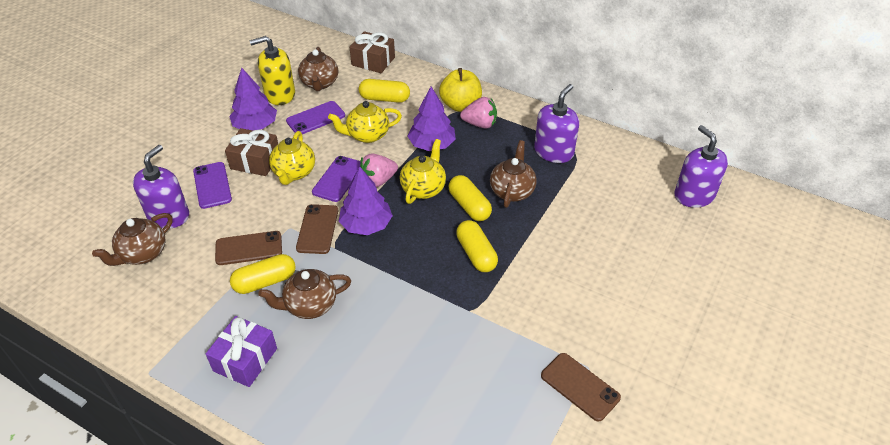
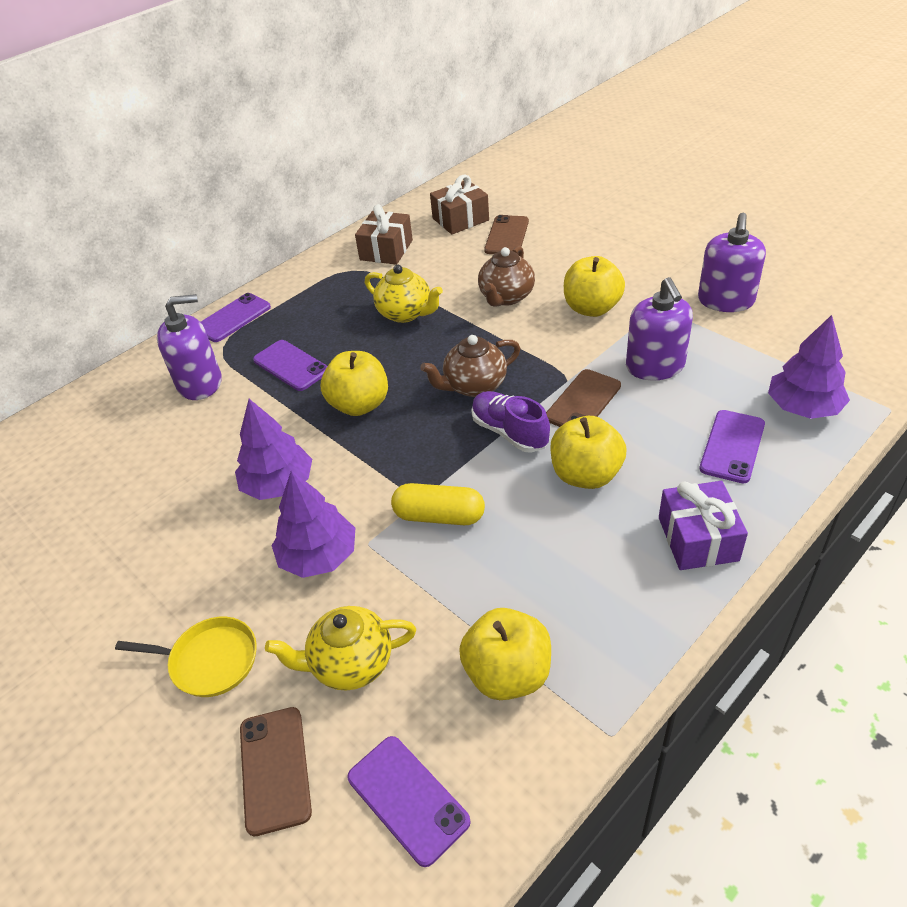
brown teapot: [92,213,173,266] [258,269,351,319] [298,47,338,91] [490,140,537,208] = 4 -> [420,335,521,397] [478,246,535,307] = 2
pink strawberry: [360,153,398,187] [460,97,497,129] = 2 -> none = 0
purple phone: [193,162,232,209] [286,101,345,134] [312,156,360,202] = 3 -> [201,293,271,342] [253,340,327,391] [347,736,471,867] [699,410,765,483] = 4
purple shoe: none = 0 -> [471,391,550,453] = 1
yellow apple: [439,68,482,112] = 1 -> [321,351,388,416] [459,608,551,700] [550,416,626,489] [564,256,625,317] = 4
yellow capsule: [230,254,296,294] [359,79,410,103] [448,175,492,221] [456,220,498,272] = 4 -> [391,483,485,525] = 1
yellow pan: none = 0 -> [115,617,257,697] = 1
yellow soap dispenser: [250,36,295,105] = 1 -> none = 0
yellow teapot: [269,131,315,185] [328,101,402,143] [400,139,446,204] = 3 -> [265,606,416,691] [365,265,443,323] = 2

